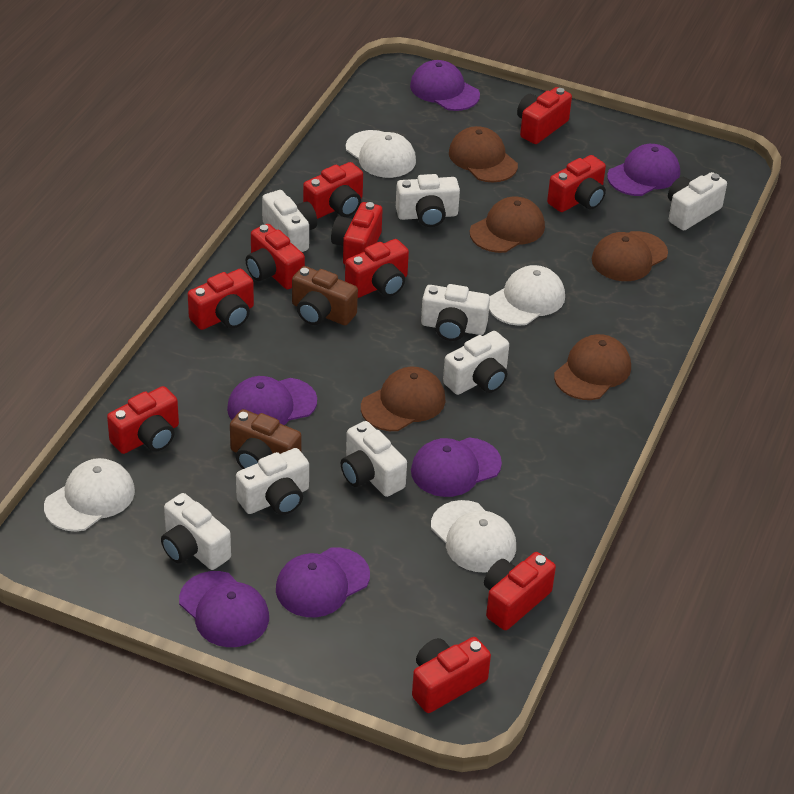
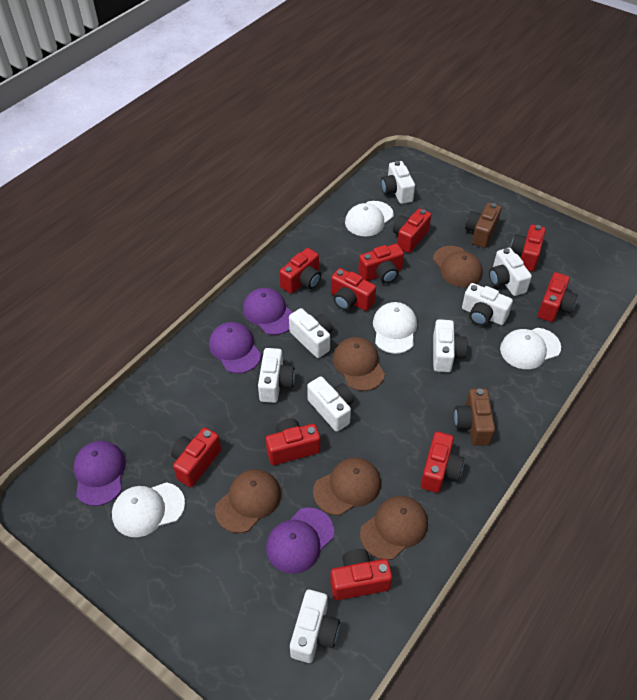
purple cap: [179,571,269,647] [227,376,317,425] [276,547,370,617] [410,60,480,111] [411,438,502,497] [607,144,680,196] = 6 -> [73,441,126,506] [209,322,261,374] [243,288,293,335] [266,508,334,574] = 4

